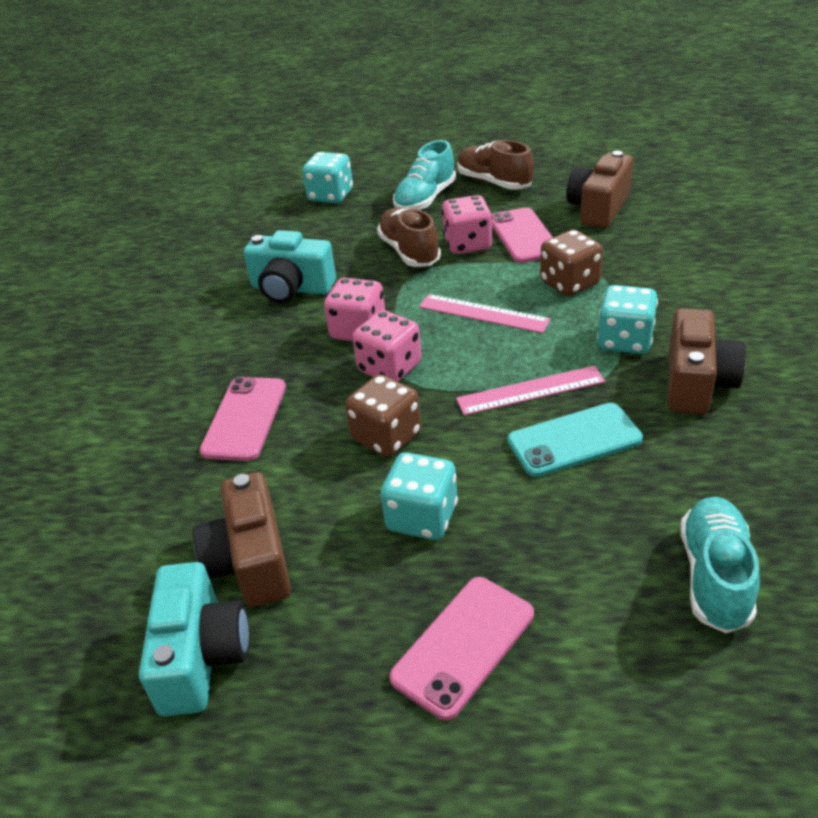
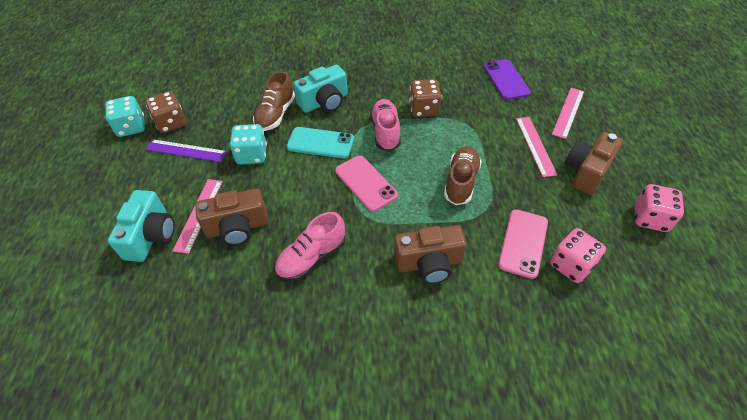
pink dice: [324,278,385,341] [352,310,422,381] [442,195,492,254] = 3 -> [550,228,606,283] [635,184,684,232] = 2
pink phone: [199,377,286,461] [389,577,534,720] [492,207,553,263] = 3 -> [335,155,398,212] [498,209,548,279] = 2
pink ruler: [419,294,551,333] [456,366,605,416] = 2 -> [173,179,223,254] [516,117,557,177] [552,88,584,139] = 3
pink shoe: none = 0 -> [274,212,346,281] [370,99,401,151] = 2
purple phone: none = 0 -> [483,59,531,100] = 1
purple ruler: none = 0 -> [146,139,227,162] = 1
turquoise dice: [302,152,353,203] [381,452,458,540] [597,285,658,354] = 3 -> [105,96,145,137] [229,124,267,165] = 2
turquoise shoe: [393,140,456,210] [680,497,760,633] = 2 -> none = 0

